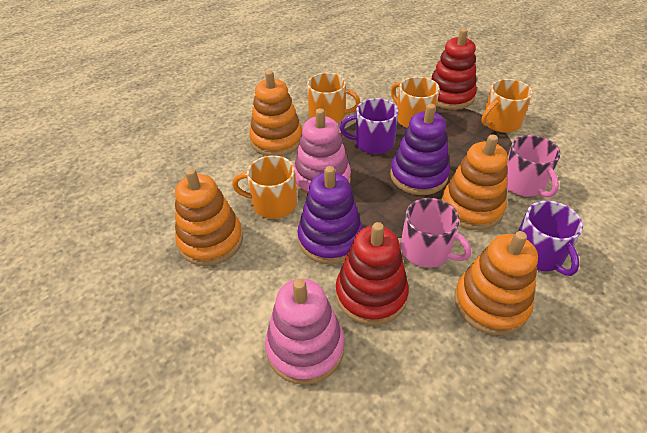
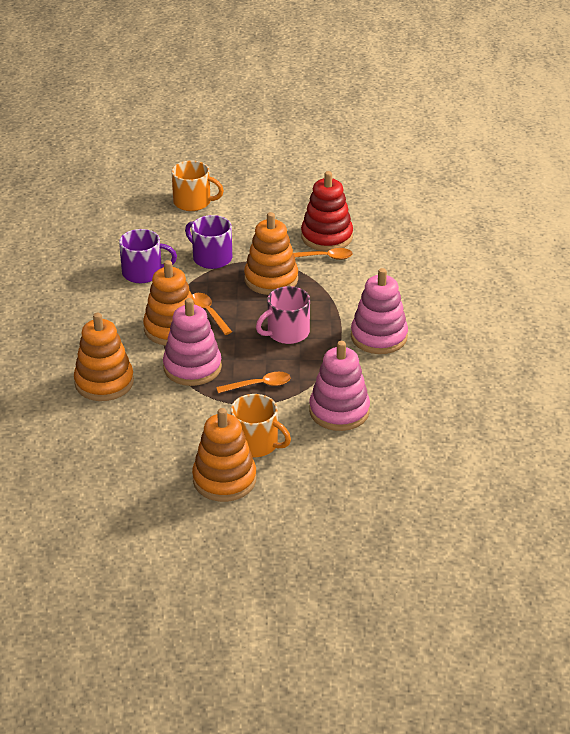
orange mug: [232,155,297,219] [307,73,360,123] [391,77,440,128] [482,79,533,133] = 4 -> [172,161,224,211] [231,394,291,457] = 2
orange spoon: none = 0 -> [192,293,232,335] [216,372,291,393] [293,248,353,260] = 3
pink mug: [401,198,472,268] [506,135,561,197] = 2 -> [256,286,310,344] = 1
pink stacking toy: [265,279,344,385] [294,108,351,197] = 2 -> [163,298,222,386] [309,341,370,431] [351,268,408,354] = 3
purple stacking toy: [298,166,363,264] [390,103,450,195] = 2 -> none = 0
red stacking toy: [336,222,409,325] [431,28,477,110] = 2 -> [301,171,353,251] = 1

